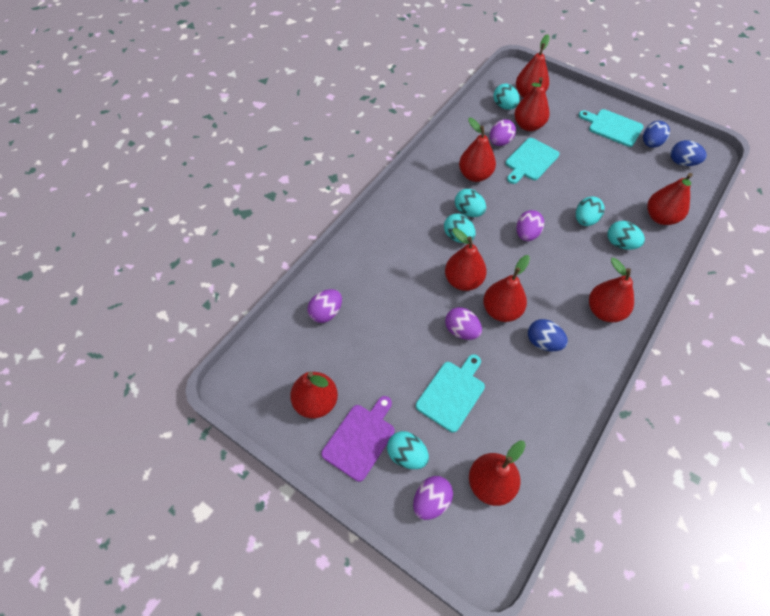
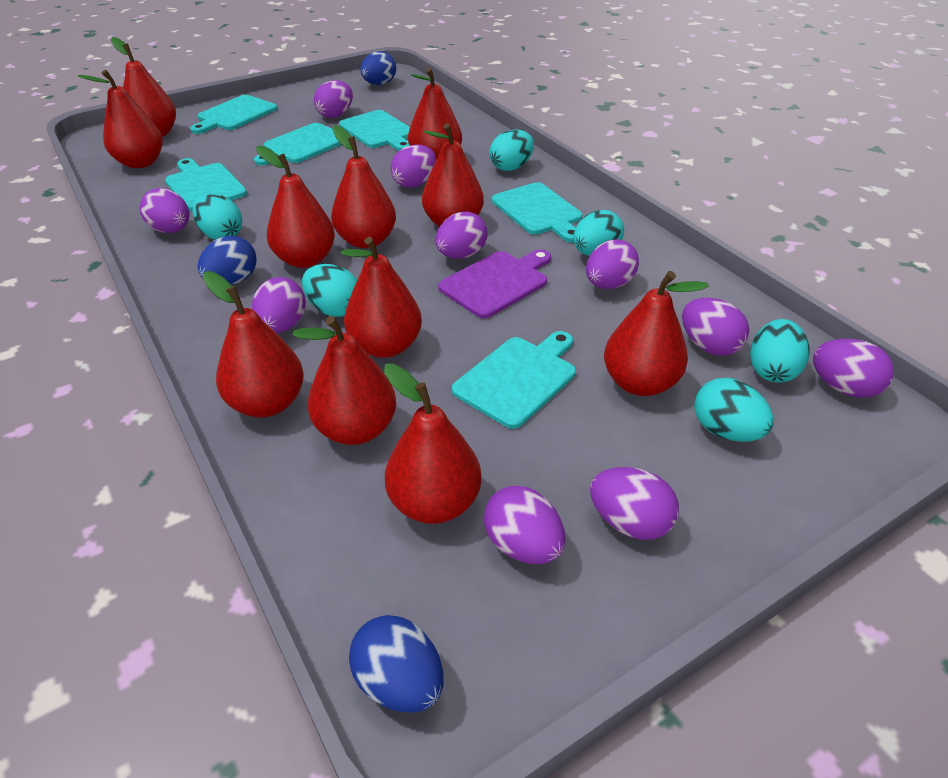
purple egg: [308,289,342,323] [413,476,453,520] [445,307,482,340] [490,119,516,146] [516,210,544,241] = 5 -> [140,188,190,233] [252,277,306,333] [314,80,353,118] [391,144,436,188] [436,211,488,259] [484,486,565,564] [586,239,639,289] [590,467,679,540] [682,298,749,356] [813,339,894,398] = 10
red pear: [290,372,338,418] [445,228,487,291] [459,118,496,182] [469,441,526,506] [483,255,530,322] [514,77,550,131] [516,34,550,98] [589,258,634,322] [647,173,693,225] = 9 -> [78,70,163,168] [111,37,176,137] [203,271,304,418] [256,146,335,268] [293,316,396,445] [331,125,396,248] [340,237,422,358] [384,363,482,524] [408,68,462,160] [422,123,484,227] [604,271,709,396] = 11
turquoise cutting board: [416,354,485,432] [506,138,560,184] [579,109,644,147] = 3 -> [165,158,247,211] [190,95,277,134] [254,123,341,166] [339,110,410,151] [452,331,576,429] [492,182,582,242] = 6

